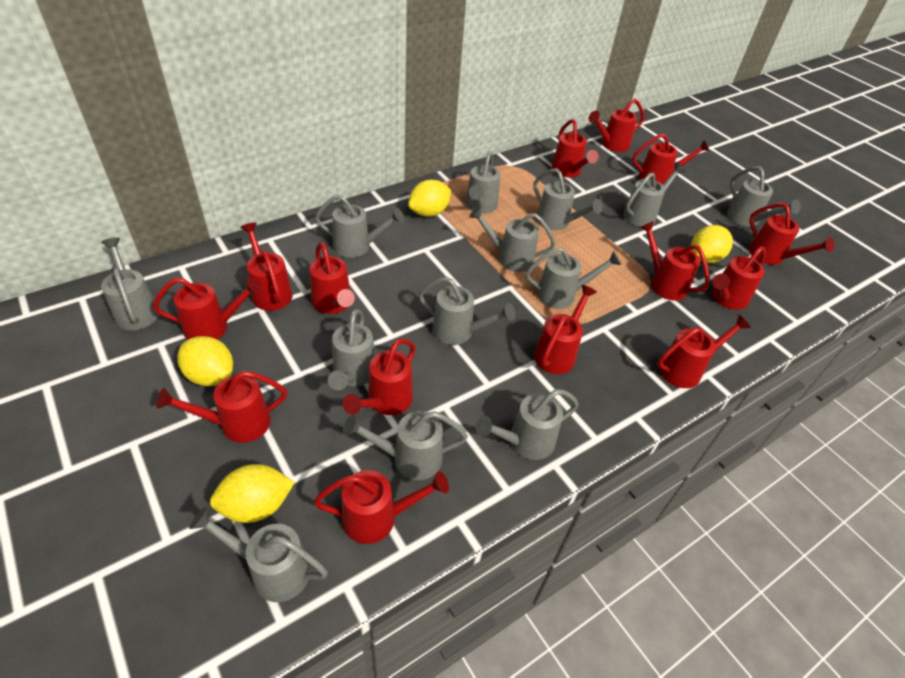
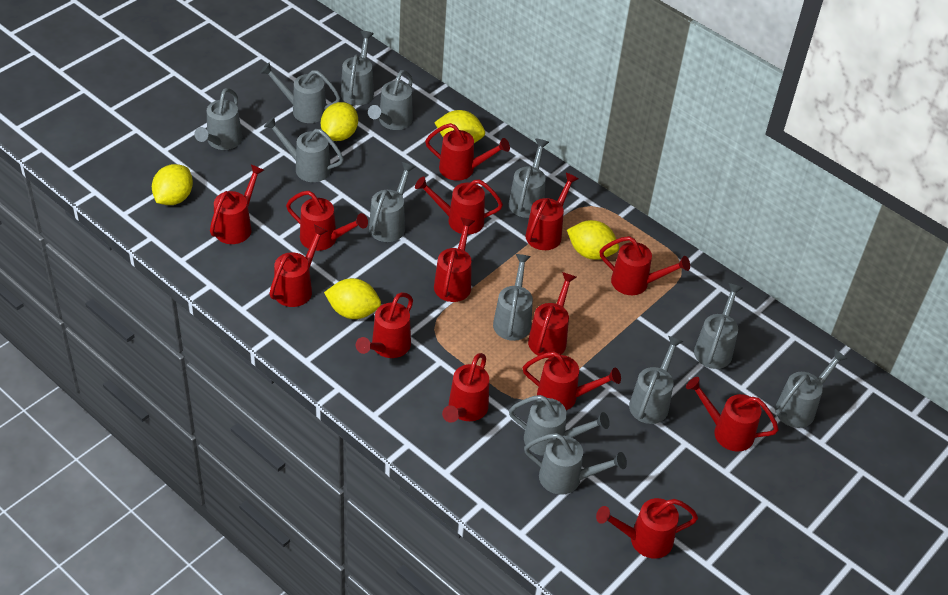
yellow lemon: [177,336,233,386] [210,464,295,523] [408,180,451,217] [691,225,733,263] = 4 -> [152,164,193,205] [321,102,358,141] [324,278,381,319] [434,110,485,143] [567,220,619,260] = 5

